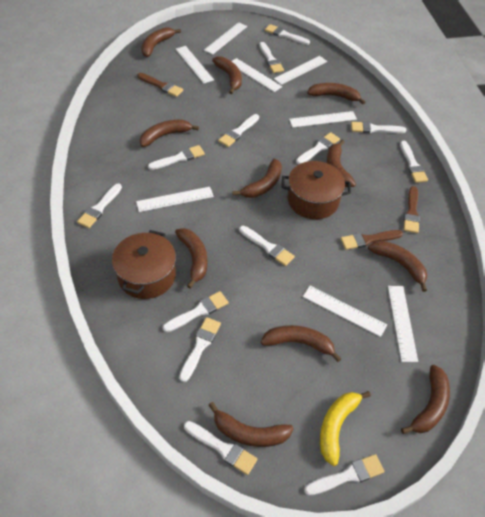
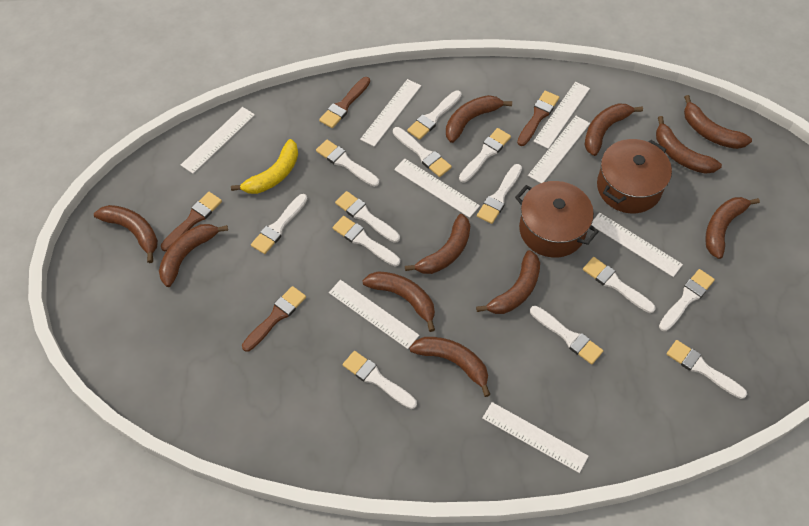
brown brush: [137,73,183,97] [341,230,403,250] [404,186,420,233] = 3 -> [161,192,222,251] [242,286,306,352] [319,77,370,128] [517,91,559,146] = 4

